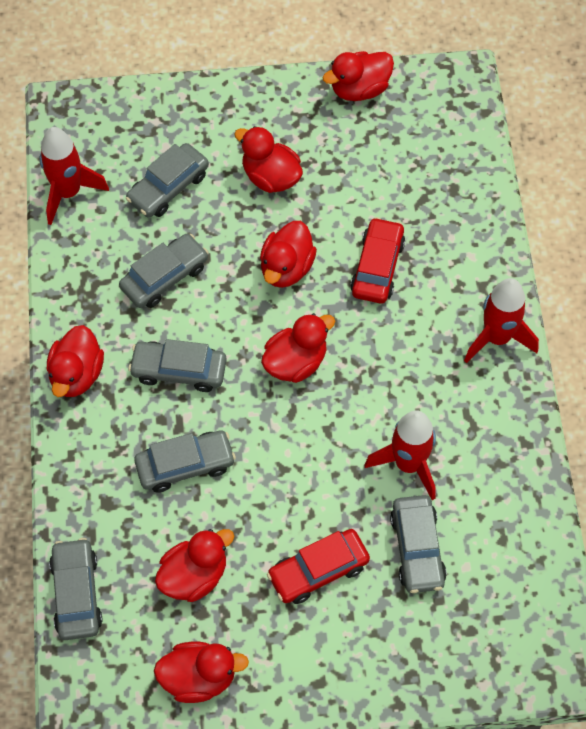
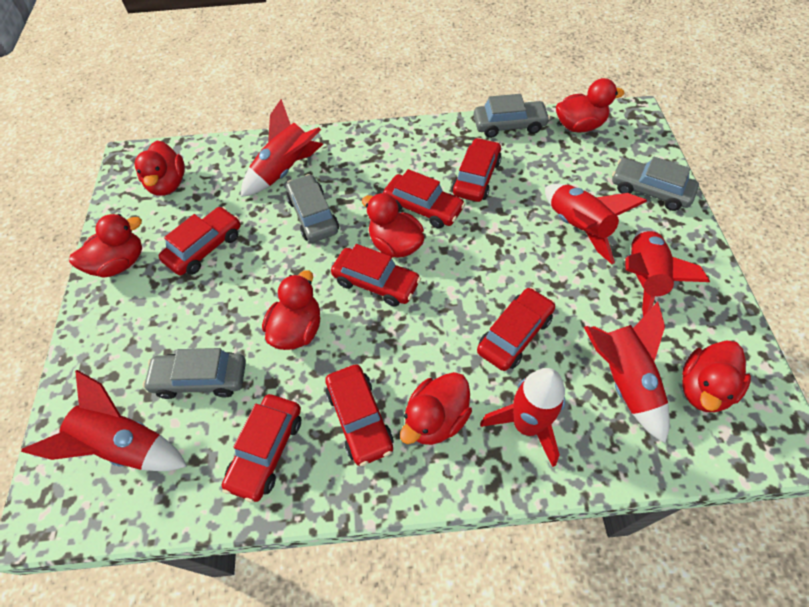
grey car: [49,538,103,640] [119,234,208,308] [126,143,209,218] [128,339,227,392] [134,430,236,493] [390,495,447,593] = 6 -> [143,348,246,399] [286,174,339,242] [474,94,550,138] [612,157,699,211] = 4
red car: [267,529,370,604] [350,217,405,304] = 2 -> [158,207,241,276] [222,394,302,503] [325,364,394,466] [331,244,421,307] [383,169,465,229] [452,138,502,202] [477,287,555,371] = 7
red rocket: [39,127,109,225] [364,410,436,500] [464,278,539,363] = 3 -> [21,370,187,471] [241,99,323,197] [480,368,565,467] [545,184,647,264] [584,302,670,443] [625,227,710,317] = 6

